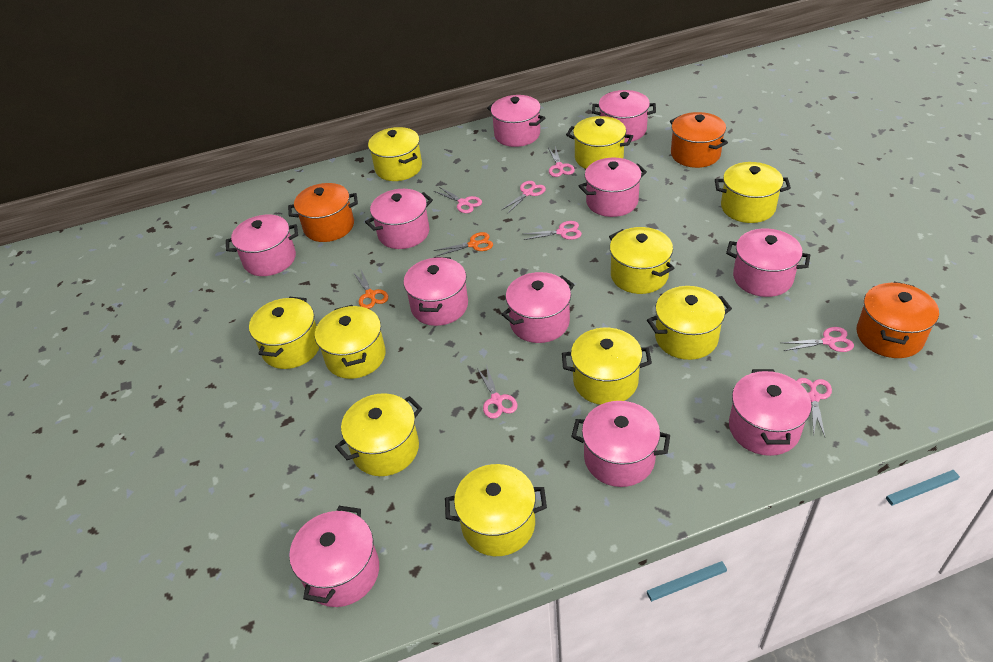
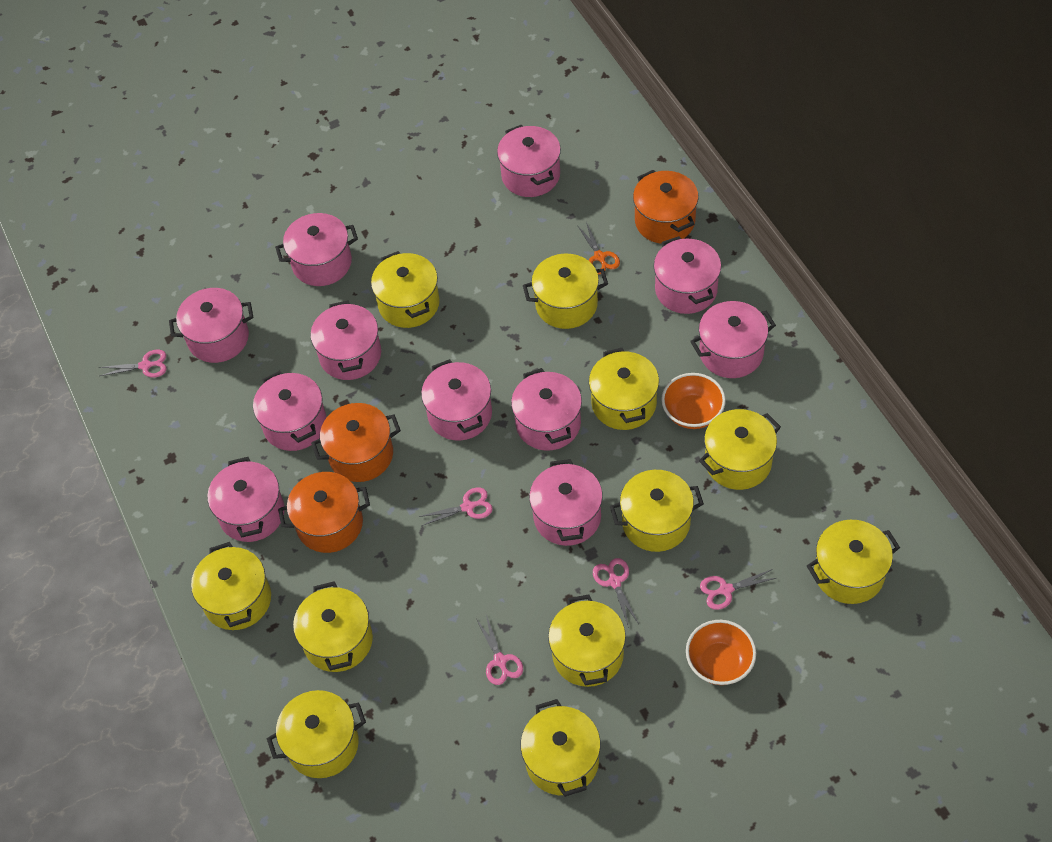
orange bowl: none = 0 -> [661,373,726,429] [686,620,756,685] = 2
orange scissors: [353,270,388,309] [434,232,493,256] = 2 -> [577,222,620,275] = 1
pink scissors: [434,187,482,213] [477,365,517,419] [502,181,546,214] [523,221,582,240] [548,146,575,177] [782,327,854,352] [796,378,832,437] = 7 -> [98,349,167,378] [418,487,493,526] [476,615,523,685] [593,558,639,628] [700,569,776,610] = 5
yellow pot: [249,297,319,369] [315,305,386,379] [335,393,422,476] [368,127,422,181] [445,464,547,556] [562,328,652,405] [566,116,633,169] [609,227,674,294] [647,286,732,360] [715,162,791,223] = 10 -> [191,542,271,630] [267,690,366,778] [293,581,373,672] [371,251,440,328] [520,699,601,797] [523,254,608,329] [548,595,626,687] [589,348,659,430] [610,470,704,552] [699,409,781,490] [807,520,900,604] = 11

